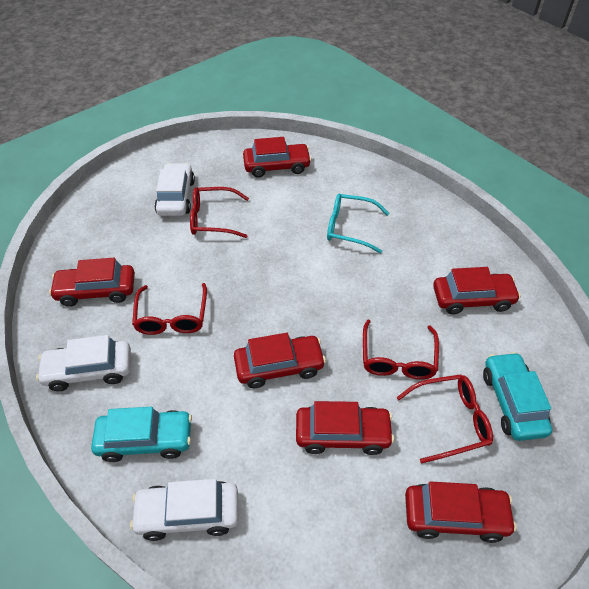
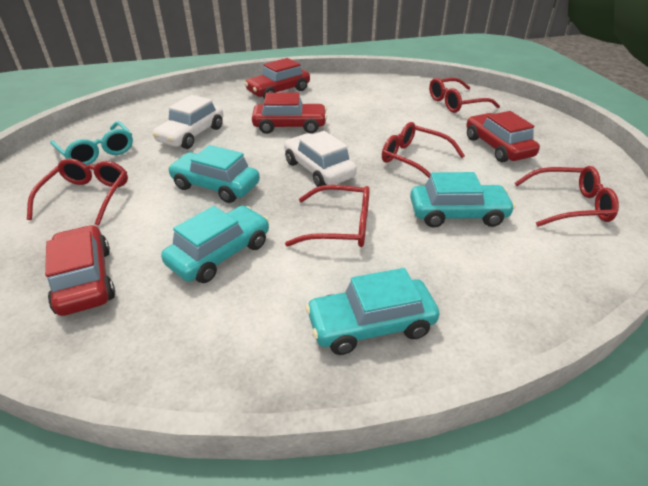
red car: [49,258,135,307] [234,333,326,388] [243,137,312,178] [296,401,394,455] [405,481,517,543] [433,267,521,315] = 6 -> [45,225,115,316] [244,58,310,99] [252,92,327,134] [466,111,540,162] = 4
red glasses: [132,283,207,335] [190,187,249,238] [363,320,439,380] [396,374,493,464] = 4 -> [27,158,128,226] [285,185,370,247] [382,122,465,178] [429,78,500,113] [515,166,619,227] = 5
turquoise car: [91,407,192,462] [483,352,552,441] = 2 -> [161,206,269,283] [168,145,260,203] [305,268,440,355] [410,172,515,228] = 4
white car: [36,335,131,391] [130,479,238,541] [155,163,195,216] = 3 -> [152,95,223,149] [284,131,357,187] = 2

